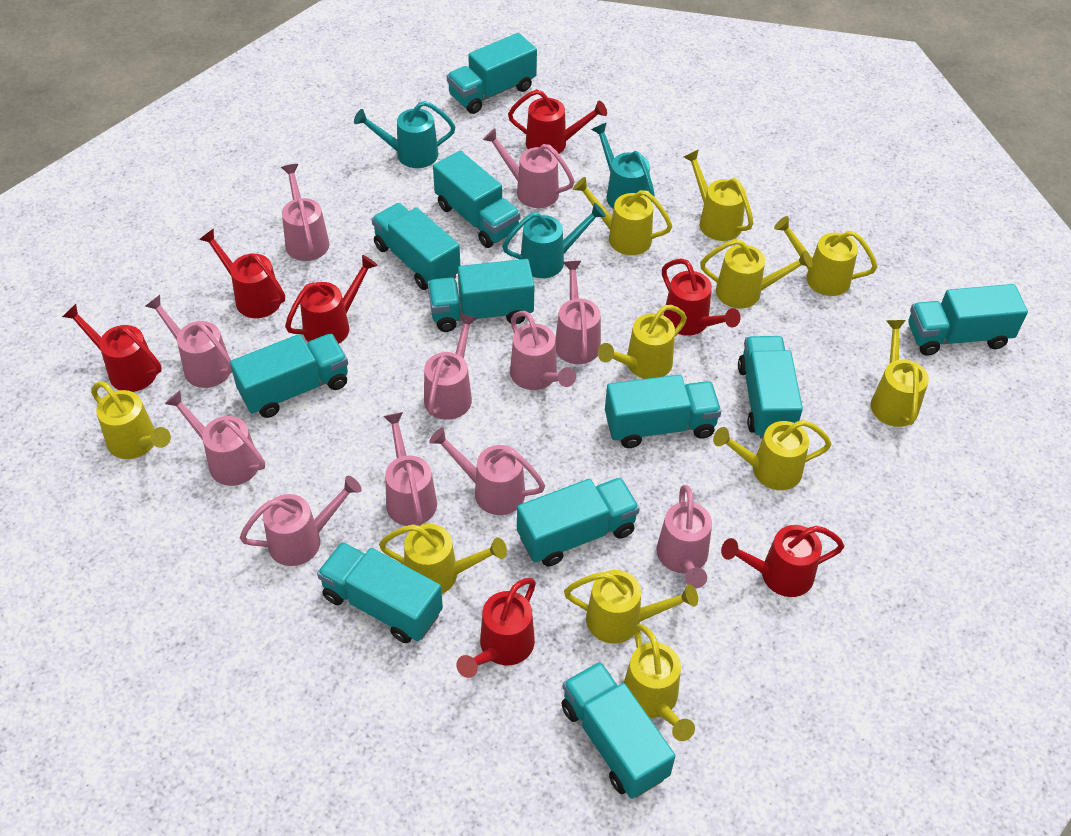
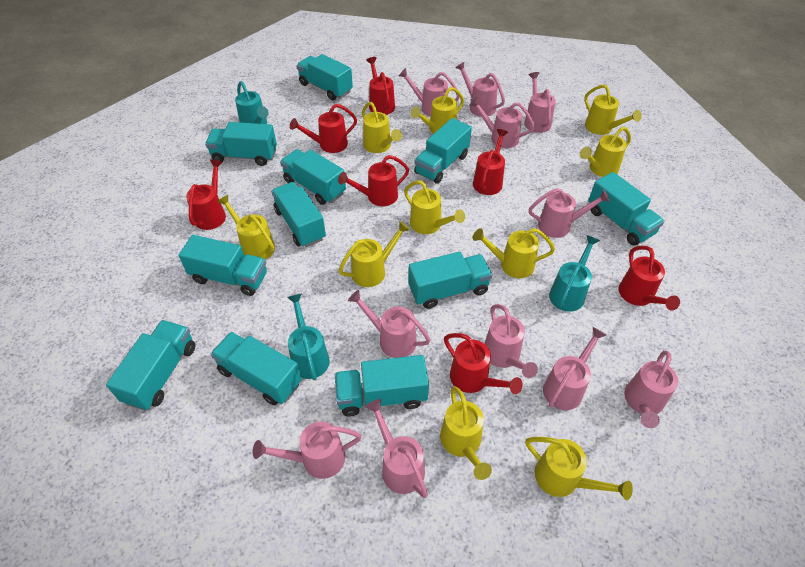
yellow watering can: [91,381,171,459] [379,524,507,594] [564,570,698,644] [573,177,672,255] [598,305,687,379] [624,624,695,741] [684,149,753,241] [700,239,812,308] [713,420,832,490] [774,216,877,296] [871,320,929,427] = 11 -> [217,195,275,259] [339,221,410,287] [362,102,402,153] [404,181,465,234] [411,87,464,134] [440,386,492,480] [473,228,555,278] [525,437,633,500] [580,127,631,177] [584,84,641,135] = 10

